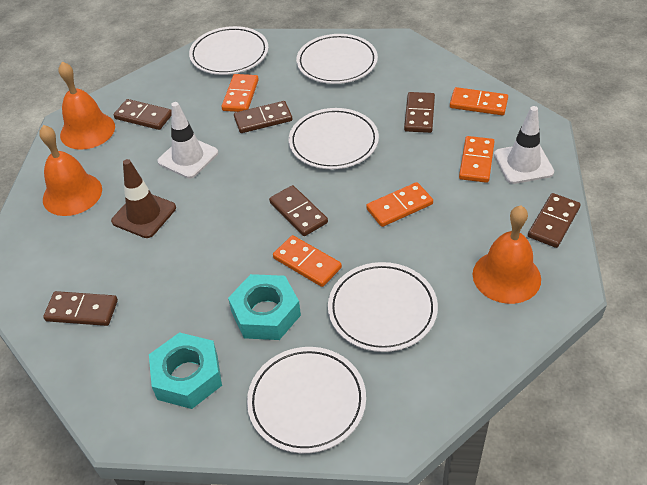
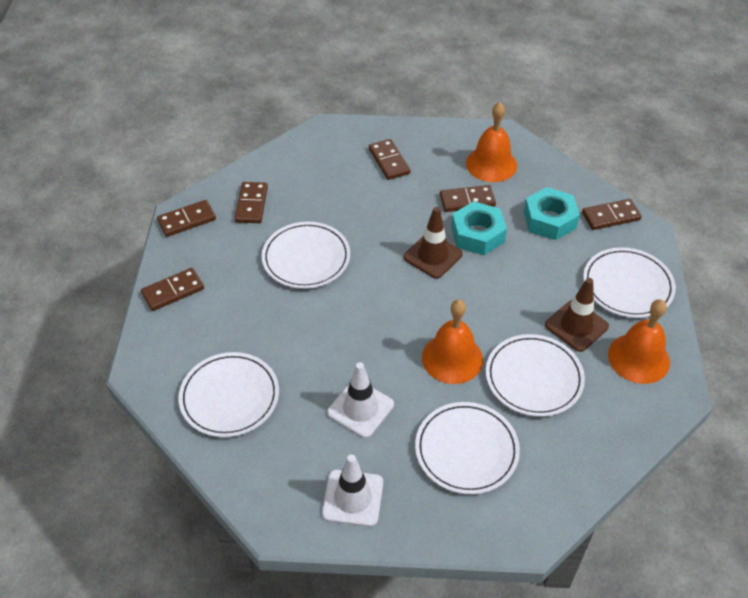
brown traffic cone: [111,159,176,238] = 1 -> [404,207,463,279] [545,278,609,352] = 2
orange domino: [222,74,259,112] [273,235,342,287] [366,182,433,227] [450,87,508,115] [459,136,495,183] = 5 -> none = 0

